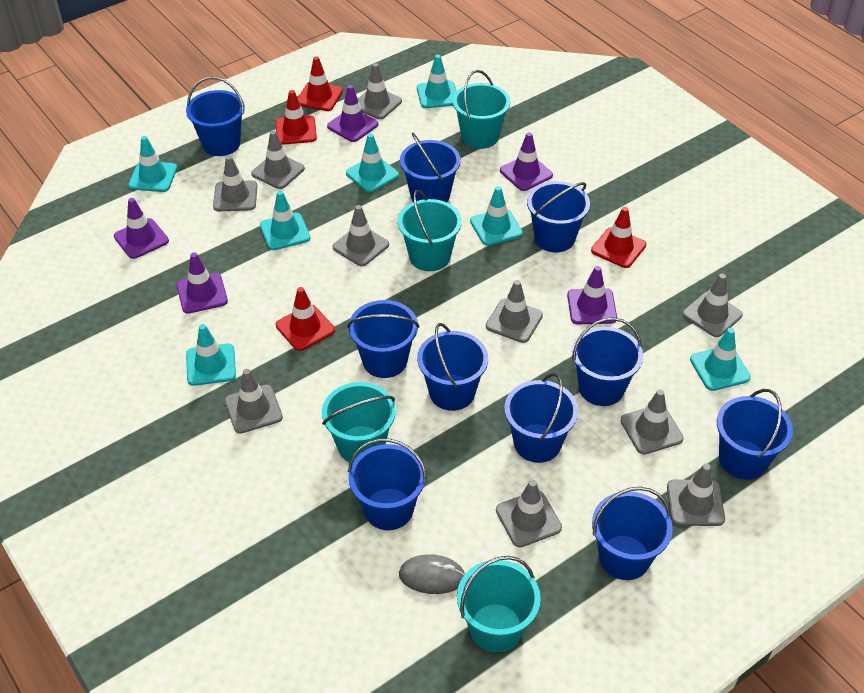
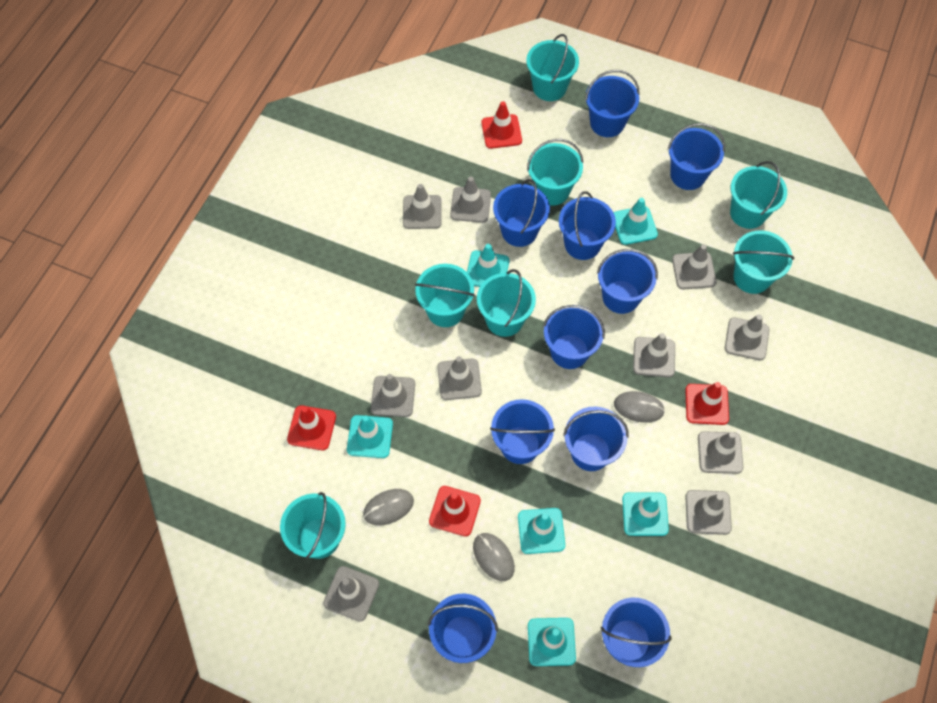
grey mouse: [399,554,465,594] = 1 -> [363,489,414,525] [473,533,515,581] [614,391,665,423] = 3
purple traffic cone: [114,198,169,259] [177,252,228,314] [327,85,378,142] [500,132,553,191] [567,266,617,324] = 5 -> none = 0
turquoise bucket: [322,382,396,462] [398,190,462,271] [453,70,510,149] [457,556,541,652] = 4 -> [280,492,346,559] [415,264,475,327] [477,269,536,337] [526,34,579,101] [527,139,583,206] [730,161,787,229] [733,230,795,294] = 7
turquoise traffic cone: [128,136,177,192] [186,324,236,386] [260,191,311,250] [346,133,399,192] [417,55,457,108] [470,186,523,246] [690,328,751,391] = 7 -> [347,415,393,458] [467,244,510,287] [518,508,565,554] [528,618,576,666] [614,198,658,245] [622,492,669,536] = 6

